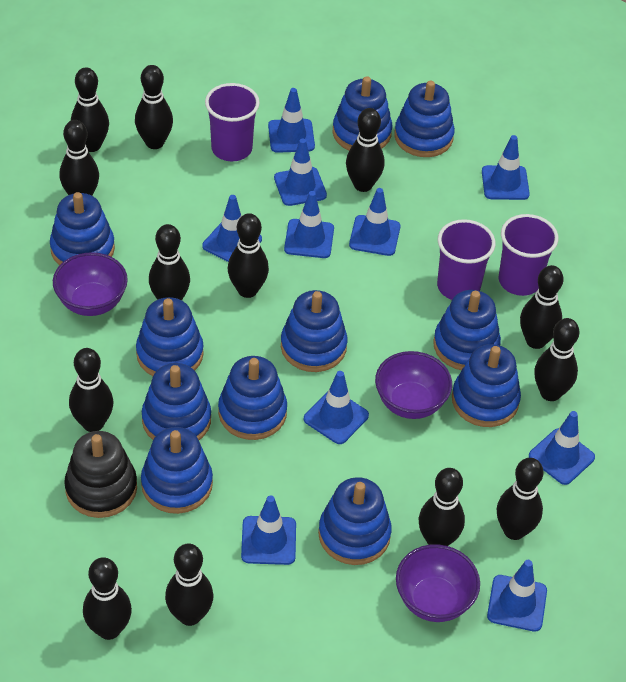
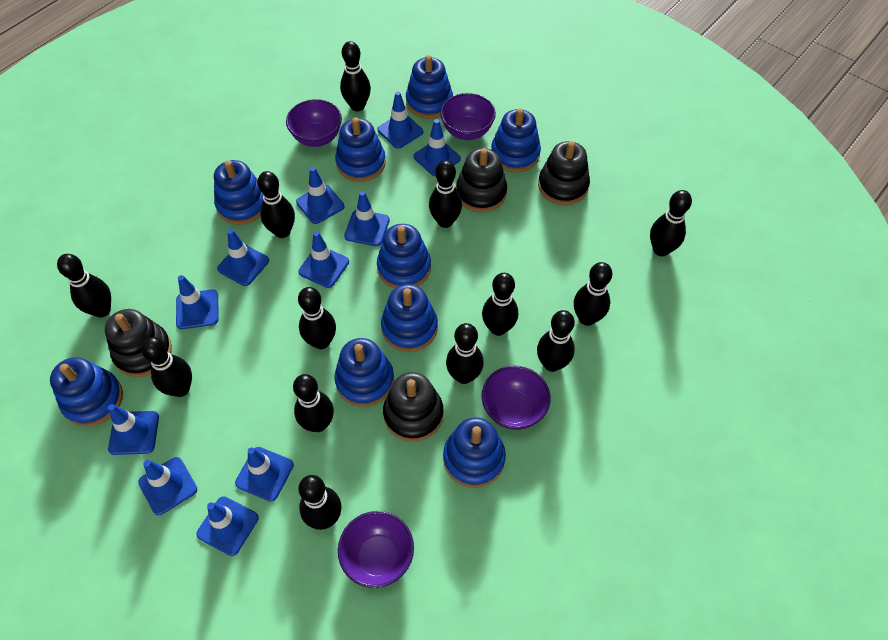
black stacking toy: [64,431,137,518] = 1 -> [105,309,172,377] [383,372,444,442] [456,148,507,213] [538,141,590,205] = 4
blue stacking toy: [50,192,115,265] [136,297,204,376] [141,427,213,514] [142,363,211,440] [218,356,287,440] [281,290,347,372] [318,477,392,565] [333,76,392,150] [394,80,455,157] [433,290,501,370] [452,344,521,427] = 11 -> [50,357,123,427] [214,160,263,225] [334,338,394,407] [335,118,386,182] [377,224,431,289] [381,284,438,352] [406,55,453,119] [443,417,506,488] [491,108,541,172] = 9
blue traffic cone: [202,195,262,262] [241,495,296,565] [268,88,315,153] [274,138,327,206] [284,191,334,258] [304,371,369,444] [349,188,400,256] [482,135,530,200] [487,560,547,632] [529,411,595,485] = 10 -> [108,404,159,455] [138,457,197,515] [176,275,219,329] [197,496,259,556] [217,229,269,286] [235,447,294,502] [296,167,344,224] [298,231,349,288] [344,191,390,246] [377,92,423,149] [414,119,461,176] = 11
purple bowl: [53,252,128,316] [375,351,452,419] [396,544,480,622] = 3 -> [286,99,342,147] [338,511,414,588] [440,93,496,140] [481,366,550,430] = 4
purple cup: [205,83,260,161] [437,219,496,300] [499,214,558,296] = 3 -> none = 0

